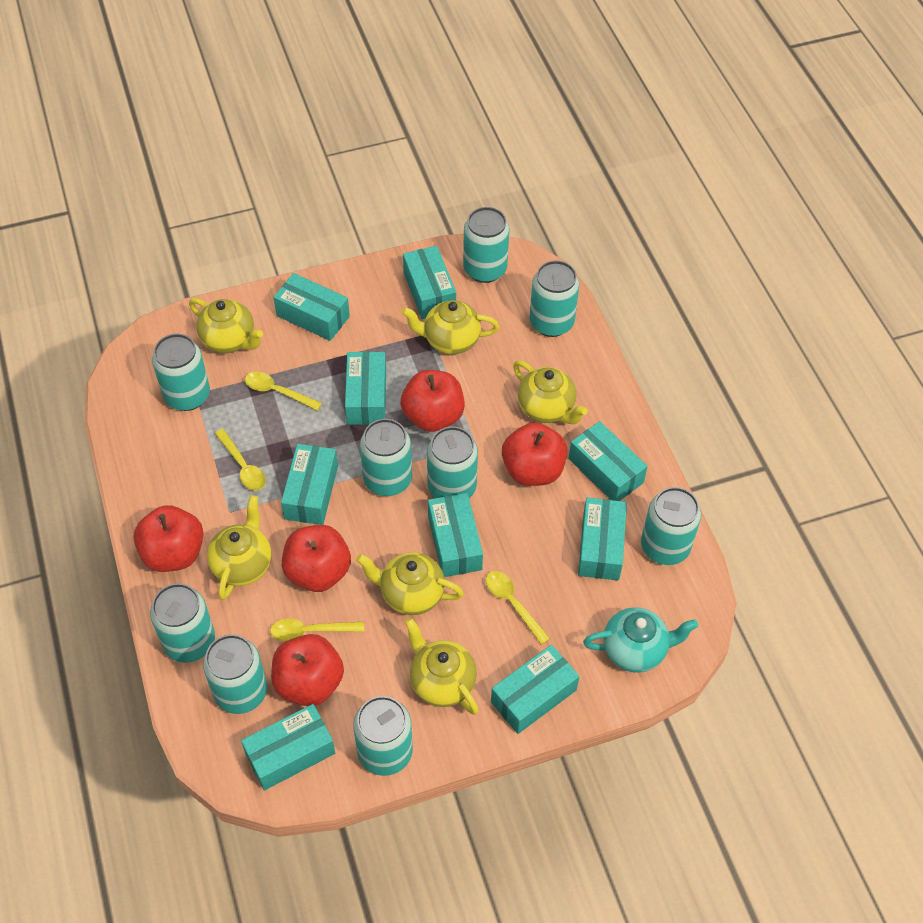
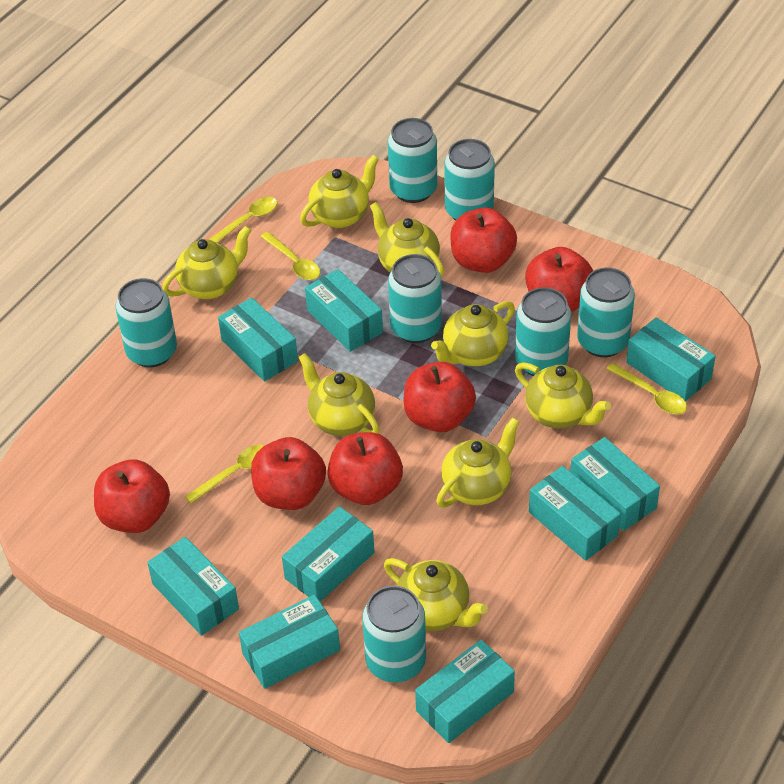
red apple: [133,505,204,572] [271,634,344,706] [282,525,351,592] [401,370,465,432] [502,422,567,486] = 5 -> [94,460,170,533] [251,437,326,510] [327,432,403,505] [403,362,476,432] [450,207,517,273] [525,247,593,312] = 6
turquoise can: [150,583,215,663] [152,334,210,411] [203,634,267,714] [353,696,413,776] [360,419,412,496] [427,427,478,498] [463,207,509,283] [530,260,579,337] [641,487,701,565] = 9 -> [116,278,177,368] [362,586,426,683] [388,118,437,203] [388,254,442,343] [444,139,495,221] [515,287,571,376] [577,267,635,357] = 7
turquoise teapot: [583,607,698,673] = 1 -> none = 0
yellow teapot: [189,298,263,353] [207,495,271,600] [356,552,464,615] [402,300,499,354] [405,618,479,715] [513,361,588,424] = 6 -> [162,226,251,299] [299,353,380,436] [300,155,379,228] [370,202,444,277] [384,558,488,631] [431,301,515,366] [437,417,520,508] [515,362,611,429] = 8

